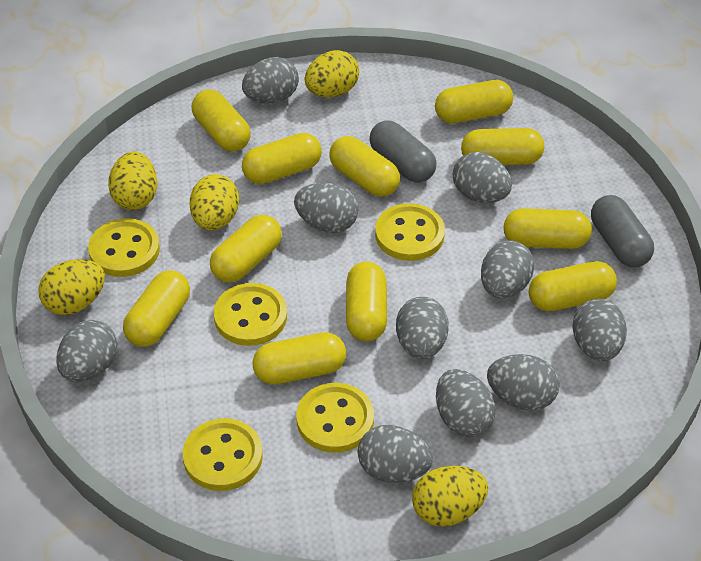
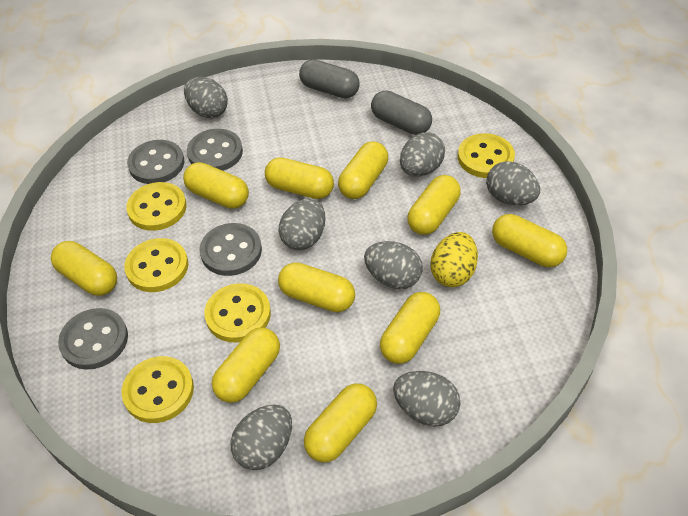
grey button: none = 0 -> [58,308,128,370] [127,140,184,184] [187,129,243,171] [199,223,262,276] = 4
grey egg: [56,320,117,382] [242,57,299,104] [294,182,359,233] [358,425,433,483] [396,297,449,359] [436,369,495,437] [453,152,512,203] [481,240,534,299] [487,354,560,411] [572,299,627,361] = 10 -> [184,77,228,118] [230,405,292,470] [279,198,326,250] [364,241,423,289] [393,371,460,427] [400,132,445,176] [486,161,540,205] = 7
yellow capsule: [123,271,190,347] [192,90,251,152] [210,215,282,283] [242,133,322,184] [252,332,346,385] [330,136,400,197] [346,262,387,342] [435,80,513,123] [461,128,544,165] [504,208,592,249] [529,261,617,312] = 11 -> [51,241,117,296] [183,162,249,209] [212,328,280,403] [265,157,334,199] [278,262,355,312] [304,384,377,462] [338,141,388,199] [380,292,440,364] [407,175,461,235] [492,214,567,267] = 10
yellow egg: [38,259,105,315] [108,151,157,210] [190,174,239,230] [305,50,359,97] [412,466,488,527] = 5 -> [430,232,478,287] = 1

